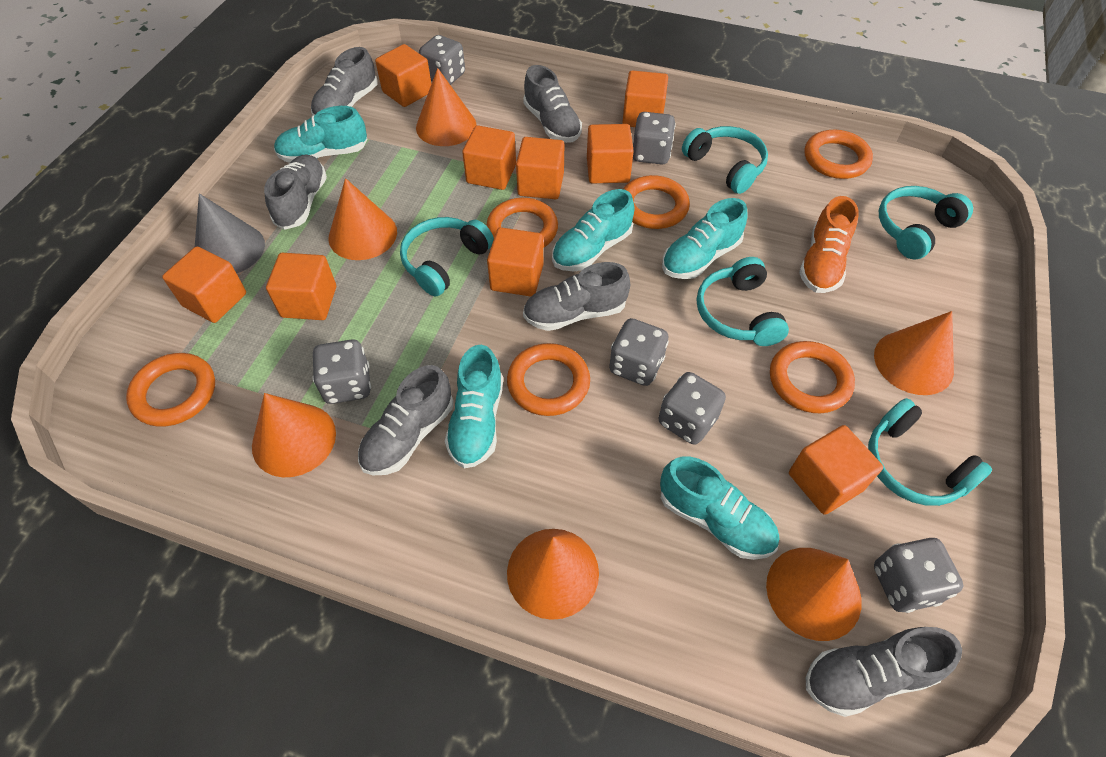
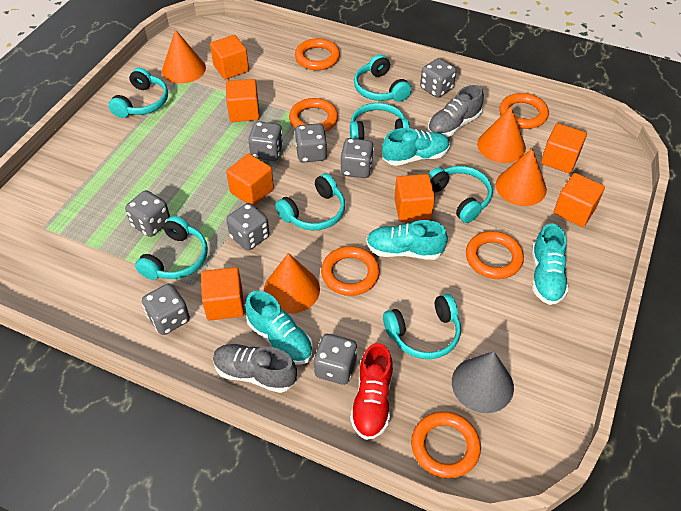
grey dice: [312,339,371,404] [419,35,465,85] [609,318,669,386] [633,112,676,164] [659,372,726,445] [874,538,963,613] = 6 -> [125,190,170,237] [142,283,190,335] [227,203,269,250] [248,121,283,161] [295,123,327,163] [313,334,358,385] [341,138,374,178] [420,58,456,98] = 8
grey shoe: [264,154,327,230] [311,47,378,116] [358,365,453,475] [523,65,582,143] [523,262,630,331] [806,627,962,717] = 6 -> [213,344,297,393] [428,85,484,137] = 2
orange cone: [252,393,336,477] [329,178,397,260] [416,68,477,146] [507,529,599,620] [766,548,862,641] [874,311,954,395] = 6 -> [162,29,206,83] [264,253,320,314] [477,107,526,163] [496,148,547,206] = 4
orange cube: [162,246,246,323] [266,253,336,320] [375,44,431,107] [462,125,516,190] [487,227,543,297] [516,137,564,199] [587,124,634,183] [622,70,668,127] [789,425,883,515] = 9 -> [201,267,244,321] [210,35,249,79] [226,79,260,122] [226,153,274,206] [394,174,435,222] [541,123,587,173] [554,173,605,227] = 7
orange shoe: [799,196,859,293] = 1 -> none = 0
red shoe: none = 0 -> [350,343,393,440] = 1
turquoise headphones: [400,217,494,296] [682,126,768,194] [697,257,789,346] [868,398,992,506] [879,186,973,259] = 5 -> [109,68,168,118] [135,216,208,280] [275,173,345,230] [350,103,410,140] [354,54,412,102] [383,294,461,359] [429,166,493,223] = 7
turquoise shoe: [274,106,367,163] [445,345,503,468] [552,189,635,272] [660,456,779,560] [662,198,748,279] = 5 -> [245,291,313,365] [366,220,448,260] [382,128,450,166] [532,223,568,305] = 4

